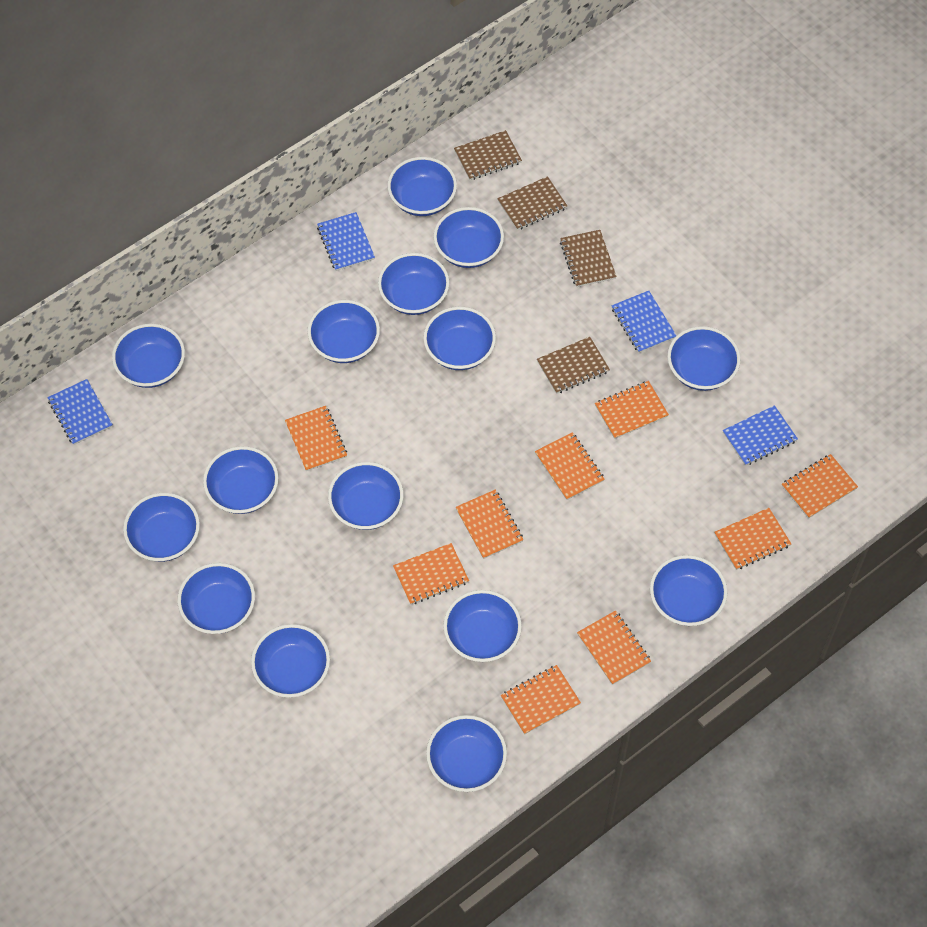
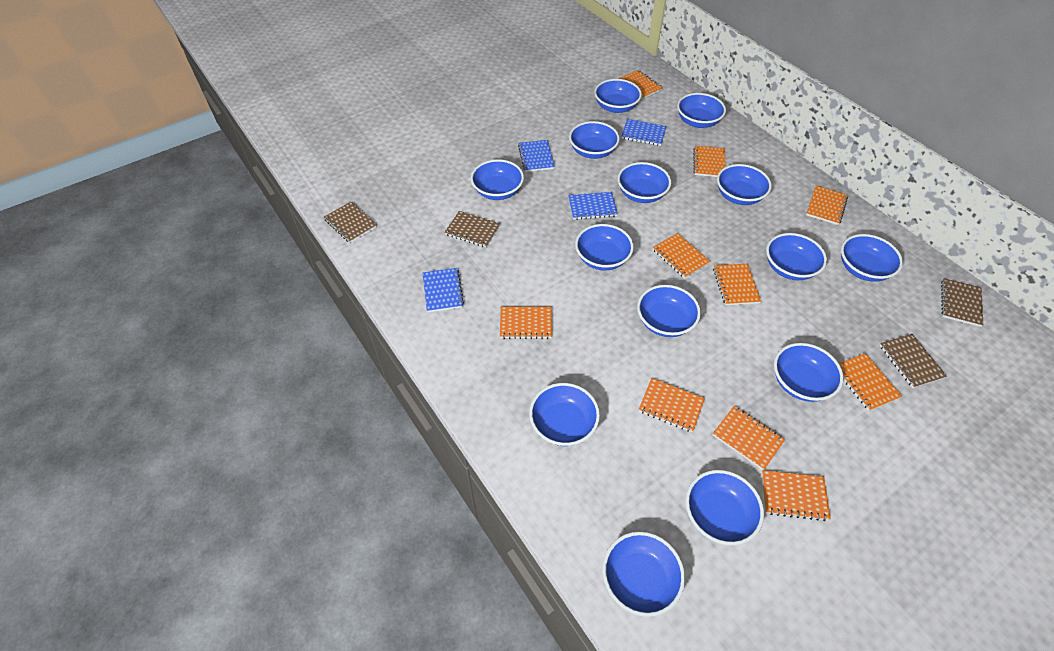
blue bowl: [112,324,185,388] [123,493,200,562] [177,563,255,634] [203,446,279,514] [251,624,330,698] [308,300,380,363] [328,462,403,530] [378,253,449,315] [387,157,457,216] [423,307,496,370] [426,715,507,792] [433,207,504,268] [443,590,522,662] [650,555,727,626] [667,326,740,391] = 15 -> [471,159,524,200] [529,383,600,446] [569,121,620,159] [575,224,634,271] [594,79,642,113] [603,531,685,617] [618,162,671,203] [637,285,701,337] [677,93,726,128] [686,470,764,545] [717,164,772,205] [766,233,827,280] [774,343,844,402] [841,234,903,282] = 14
orange notebook: [285,406,347,471] [393,543,469,605] [455,490,524,559] [501,665,581,735] [535,432,605,500] [577,610,651,685] [595,381,669,439] [714,508,791,570] [782,454,858,519] = 9 -> [500,307,552,339] [619,70,663,99] [639,378,705,432] [653,233,710,278] [693,145,726,177] [713,264,761,305] [713,406,785,470] [762,470,831,521] [806,186,848,225] [839,353,902,411] = 10

